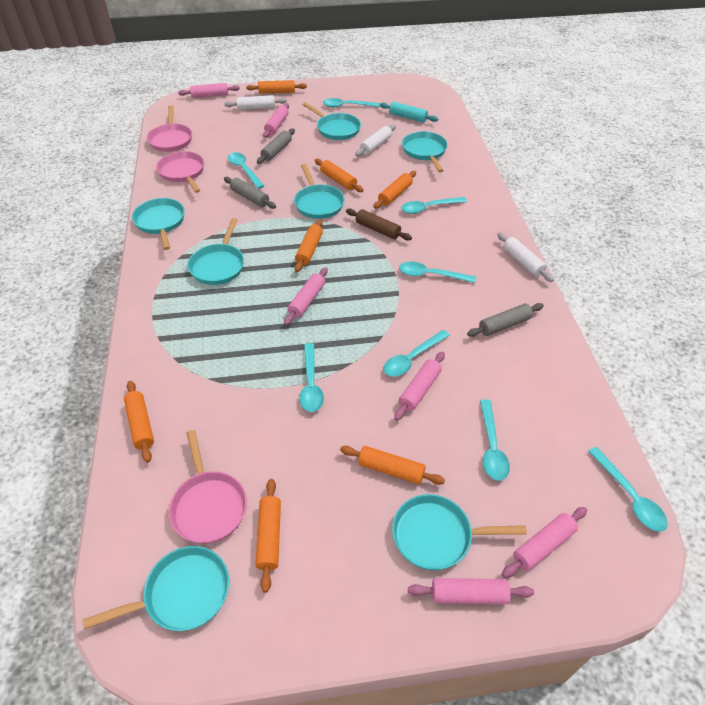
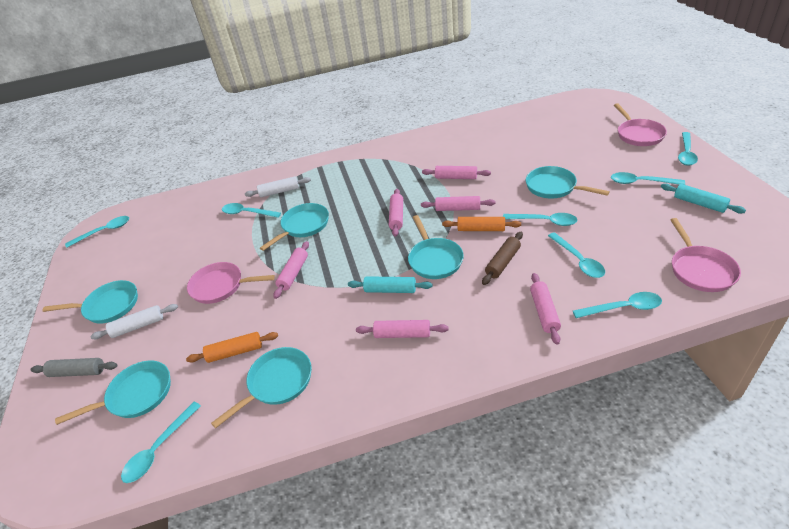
grey rolling pin: [224,177,276,209] [257,129,295,164] [467,303,544,337] = 3 -> [31,358,117,377] = 1
orange rolling pin: [124,381,154,463] [246,80,307,94] [255,479,281,593] [295,219,323,272] [315,159,364,192] [340,446,445,485] [374,171,416,209] = 7 -> [186,332,278,363] [442,217,521,231] = 2
turquoise pan: [83,546,229,631] [132,198,185,250] [187,218,244,285] [294,164,345,219] [302,102,361,140] [392,494,527,570] [402,131,448,172] = 7 -> [43,280,138,324] [55,360,171,425] [211,347,312,428] [260,203,329,251] [408,215,464,279] [526,166,610,199] = 6
turquoise rolling pin: [380,102,438,123] = 1 -> [348,276,432,293] [661,184,746,214] = 2
white rolling pin: [224,95,287,110] [355,125,396,156] [497,233,554,282] = 3 -> [90,304,178,339] [245,176,311,197] = 2

